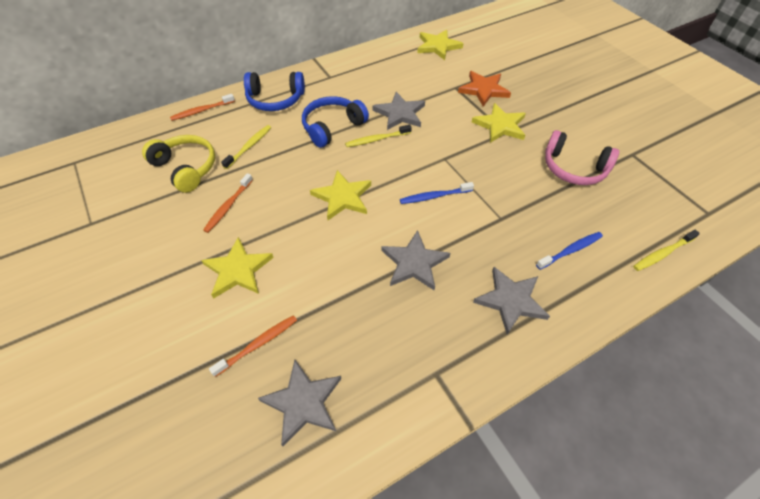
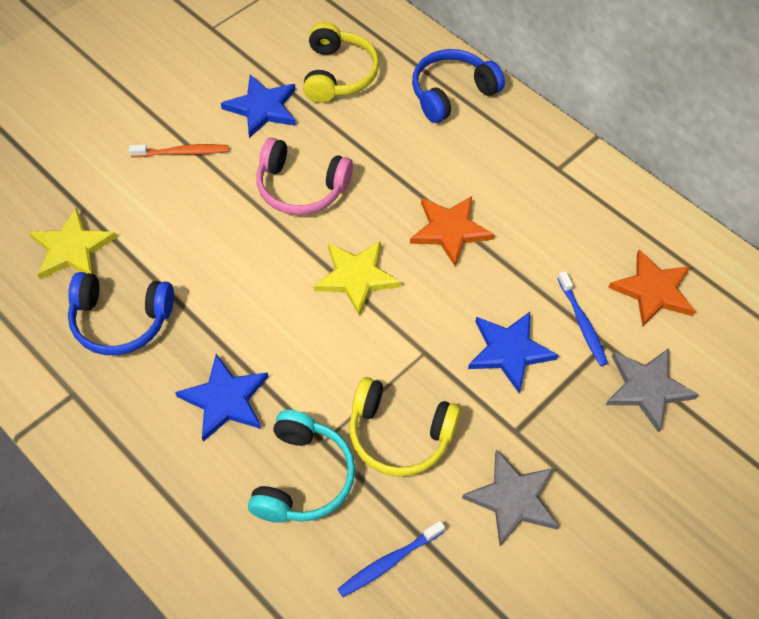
blue star: none = 0 -> [175,354,268,442] [221,75,296,138] [468,312,558,393] = 3
grey star: [258,360,341,446] [372,92,425,130] [381,230,450,290] [473,267,550,334] = 4 -> [462,449,559,546] [606,348,699,433] = 2
orange star: [458,71,511,107] = 1 -> [410,196,495,266] [608,250,696,327] = 2
orange toothbrush: [170,94,235,121] [203,173,253,233] [209,315,297,377] = 3 -> [129,144,229,157] = 1
turquoise headphones: none = 0 -> [248,410,355,522] = 1
yellow headphones: [142,135,215,193] = 1 -> [303,22,379,103] [349,377,461,477] = 2
yellow star: [201,237,274,299] [310,170,371,220] [417,30,464,60] [472,103,526,143] = 4 -> [29,208,117,279] [314,241,401,316] = 2
yellow toothbrush: [221,125,272,169] [345,125,412,147] [633,230,700,271] = 3 -> none = 0

